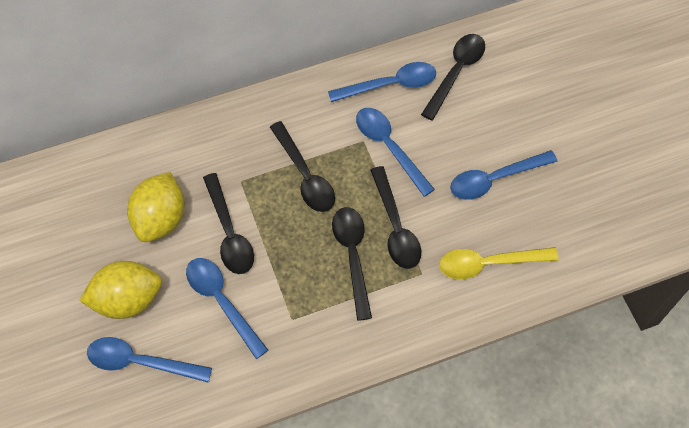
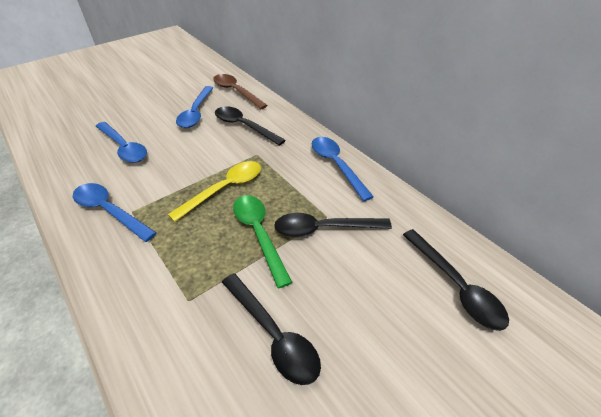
black spoon: [203,173,254,274] [270,121,335,212] [332,207,372,321] [370,166,421,269] [421,34,485,120] = 5 -> [215,106,286,146] [222,273,321,385] [274,213,392,237] [403,229,509,331] = 4
blue spoon: [87,337,212,382] [186,258,268,359] [328,62,436,102] [356,108,435,197] [450,150,558,200] = 5 -> [73,183,156,242] [96,122,147,163] [176,86,213,128] [312,137,374,201] = 4
brown spoon: none = 0 -> [213,74,268,109] = 1
green spoon: none = 0 -> [233,195,293,288] = 1
yellow lemon: [79,261,162,319] [127,172,184,242] = 2 -> none = 0

